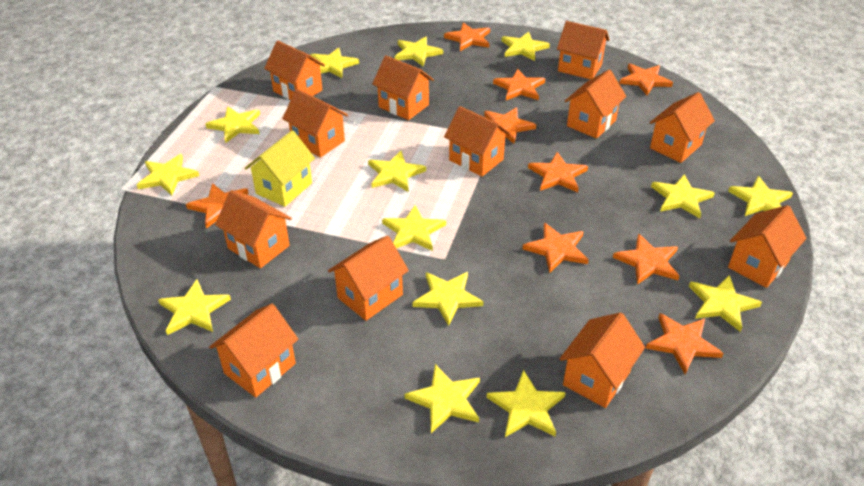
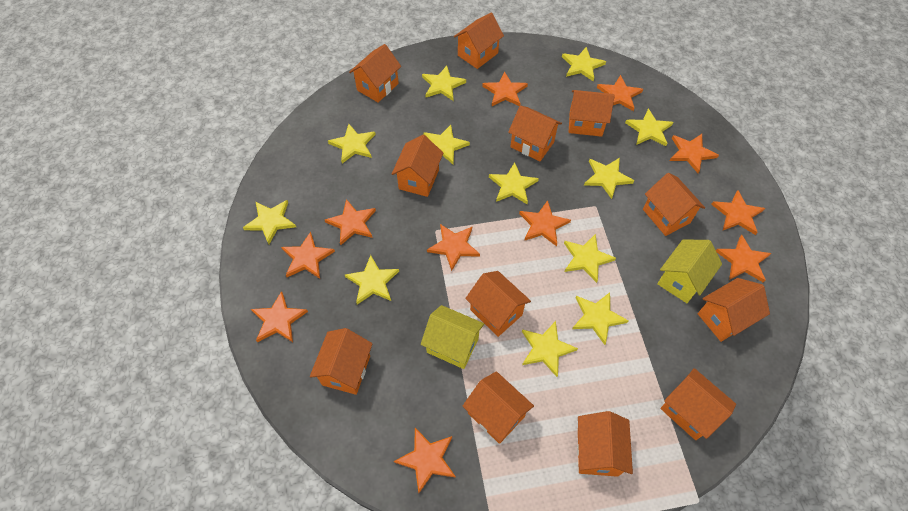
orange star: [186,183,248,229] [444,22,490,51] [484,107,536,144] [493,69,545,100] [523,223,589,273] [528,152,588,192] [613,234,679,285] [619,64,673,95] [646,313,724,374] = 9 -> [251,291,308,342] [281,232,335,279] [325,199,376,245] [394,428,456,493] [427,224,480,271] [482,72,528,106] [519,200,571,246] [597,75,643,111] [670,134,719,173] [711,190,765,235] [716,235,771,283] = 11
yellow house: [245,130,315,207] = 1 -> [421,305,484,369] [657,240,722,303] = 2
yellow star: [137,154,199,196] [158,279,231,335] [205,106,260,143] [310,47,359,78] [368,151,426,192] [382,205,446,251] [395,37,443,66] [405,364,480,433] [412,272,483,326] [486,370,566,437] [501,32,550,61] [651,174,715,218] [689,275,762,332] [728,176,793,216] = 14 -> [243,200,296,244] [328,124,376,163] [345,255,399,304] [422,66,466,101] [423,125,470,165] [489,162,539,204] [522,321,578,377] [562,47,606,82] [564,234,616,283] [572,292,629,345] [584,158,634,199] [625,108,674,146] = 12

